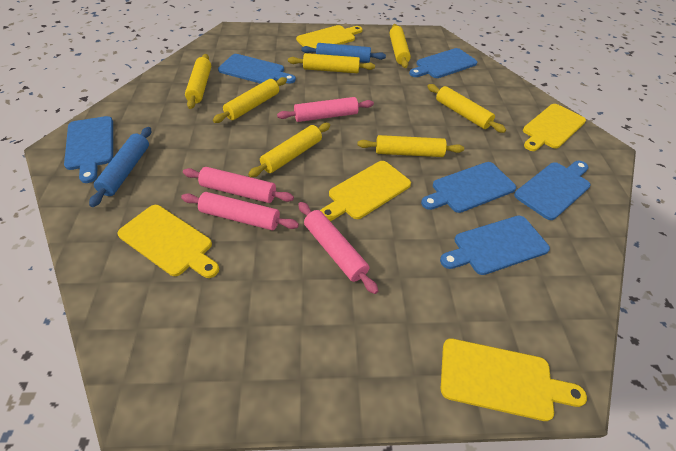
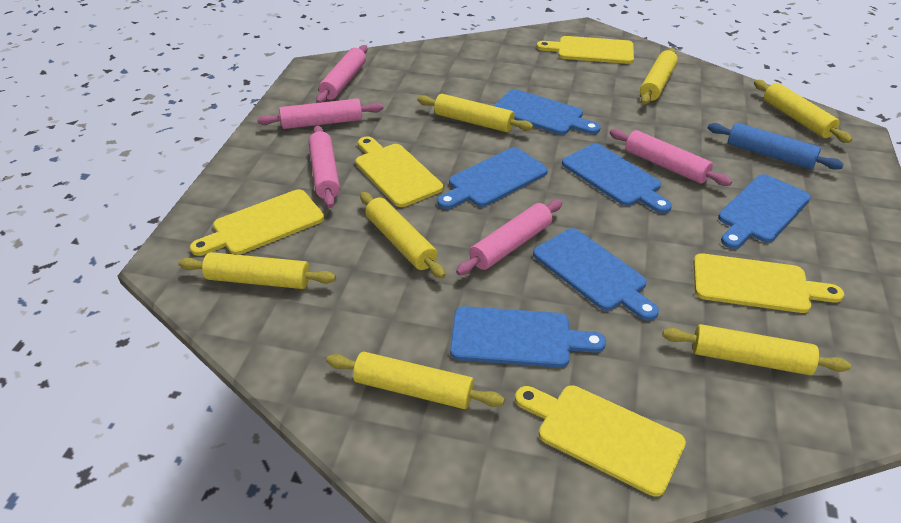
blue rolling pin: [89,127,151,207] [301,43,386,63] = 2 -> [708,123,844,170] = 1
pink rolling pin: [181,192,299,230] [183,167,294,203] [277,97,374,122] [298,202,378,294] = 4 -> [257,98,384,129] [309,125,340,208] [316,45,368,103] [456,199,562,275] [609,129,732,186] = 5

